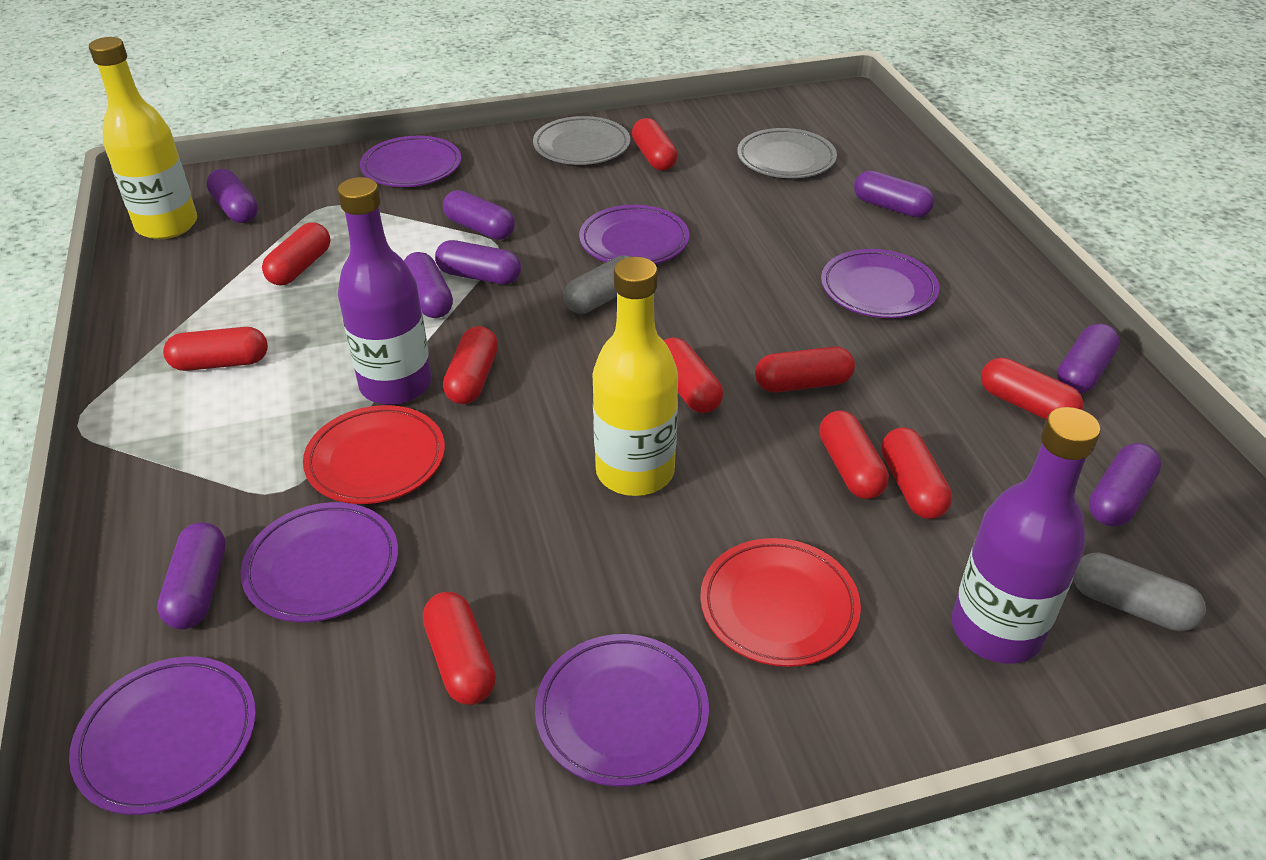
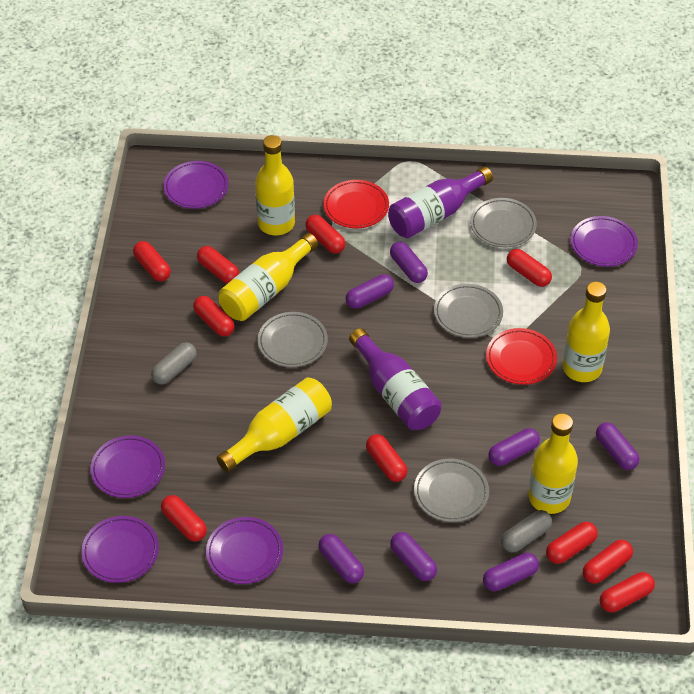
grey plate: [533,116,630,165] [737,128,837,178] = 2 -> [258,312,328,367] [414,459,489,522] [434,284,503,338] [470,198,537,247] = 4
purple capsule: [157,522,226,629] [206,169,258,223] [404,252,453,318] [435,240,521,285] [443,190,515,240] [854,170,934,217] [1057,324,1120,394] [1089,443,1161,527] = 8 -> [318,534,364,583] [346,274,394,309] [390,242,428,283] [390,532,437,581] [483,553,539,591] [488,428,540,466] [596,423,639,470] = 7
purple plate: [69,657,256,815] [240,502,398,622] [360,136,461,187] [535,634,709,786] [579,205,689,264] [821,249,939,318] = 6 -> [81,516,159,583] [90,436,165,498] [164,161,229,209] [206,517,283,584] [571,216,638,267] = 5
yellow bottle: [89,37,197,239] [593,257,678,496] = 2 -> [216,377,332,472] [219,233,318,321] [255,135,295,235] [528,413,578,514] [562,281,610,382] = 5

